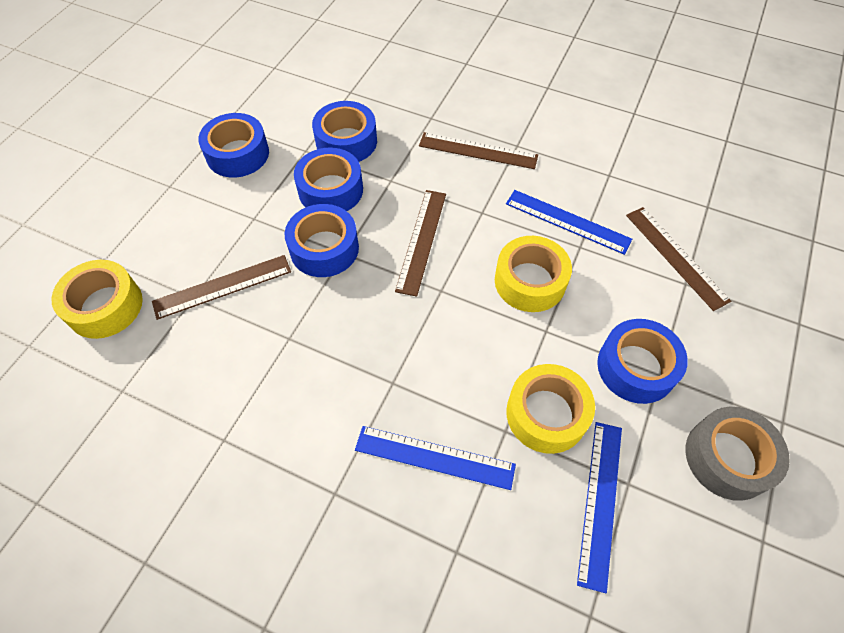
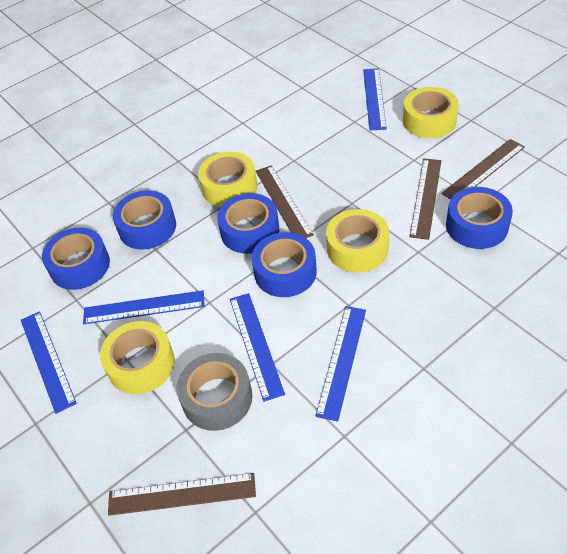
blue ruler: [355,426,516,490] [506,190,632,255] [577,422,622,593] = 3 -> [21,311,77,414] [83,290,205,324] [230,293,285,402] [315,306,366,422] [363,68,387,131] = 5
yellow tape: [52,260,143,339] [495,236,572,312] [506,364,595,454] = 3 -> [100,321,175,394] [198,152,257,207] [326,209,389,272] [403,87,459,138] = 4

